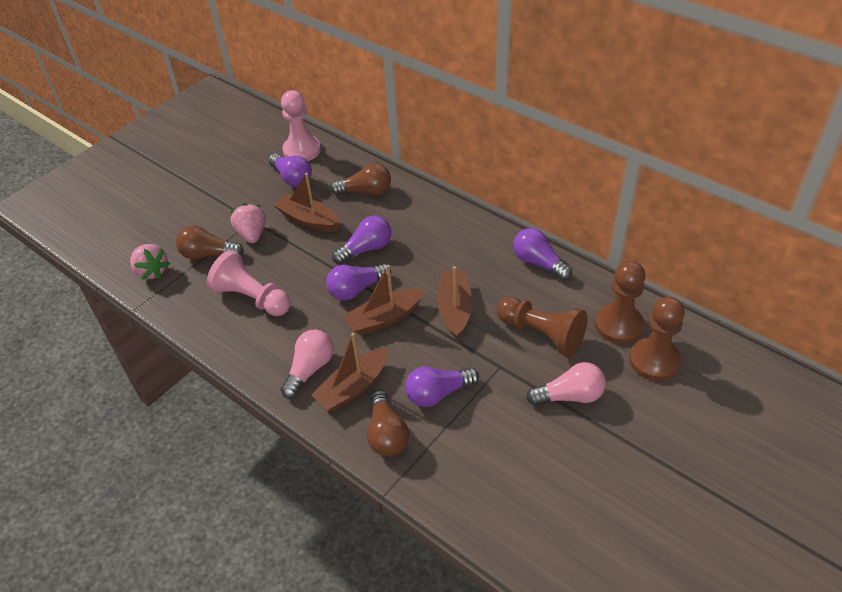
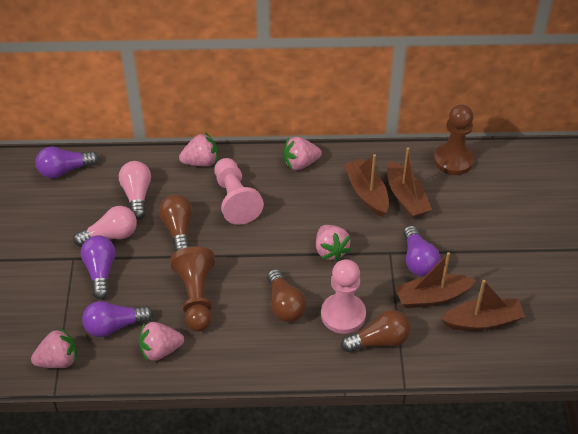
brown pawn: [497,297,588,357] [595,261,646,344] [629,296,685,381] = 3 -> [170,246,215,332] [434,104,474,175] = 2
pink strawberry: [130,244,170,280] [230,203,266,243] = 2 -> [31,328,77,368] [139,322,184,362] [179,132,218,166] [283,137,322,170] [316,225,351,262] = 5
purple light bulb: [268,154,312,187] [326,264,391,301] [332,216,391,264] [405,367,479,407] [513,228,572,281] = 5 -> [35,146,99,178] [81,235,115,299] [82,301,153,337] [403,225,440,277] = 4

